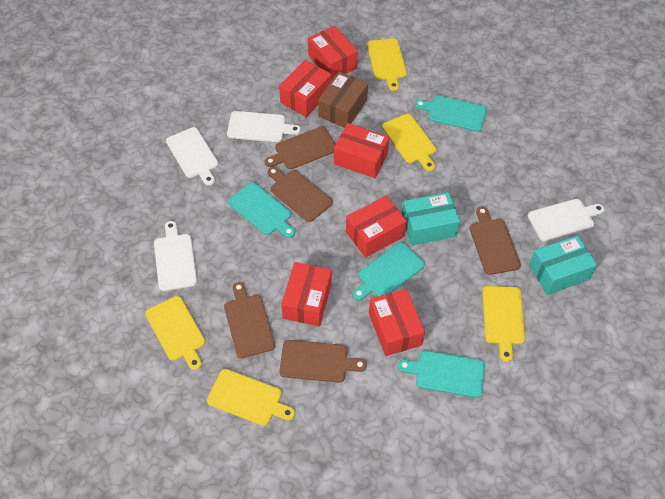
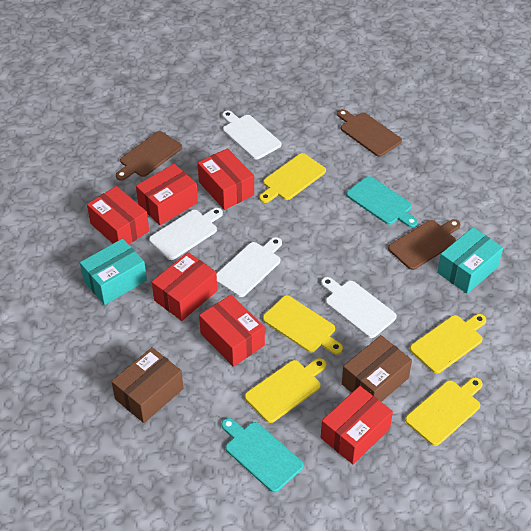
brown box: [318,71,368,128] = 1 -> [112,347,183,423] [342,335,412,402] = 2
brown cutting board: [224,282,275,358] [265,127,336,169] [268,167,333,222] [279,340,367,383] [470,206,521,275] = 5 -> [116,131,182,181] [337,109,402,157] [388,219,461,270] = 3
turquoise cutting board: [228,182,295,238] [353,242,425,300] [398,351,485,398] [415,95,487,132] = 4 -> [221,418,304,492] [346,176,418,228] = 2

